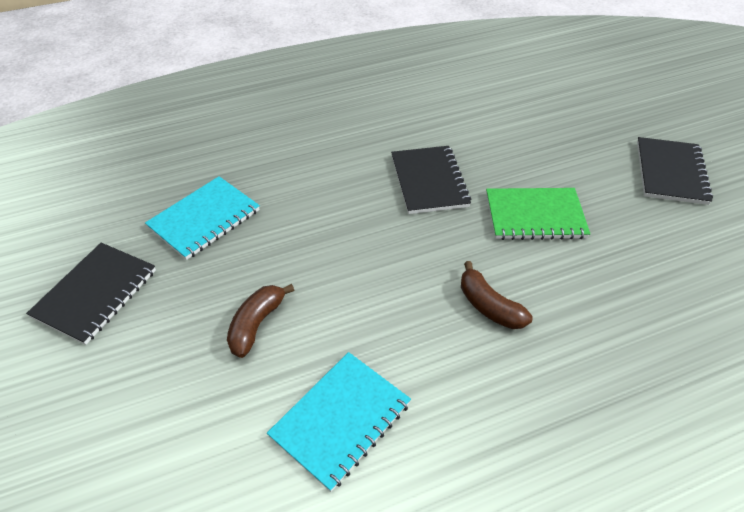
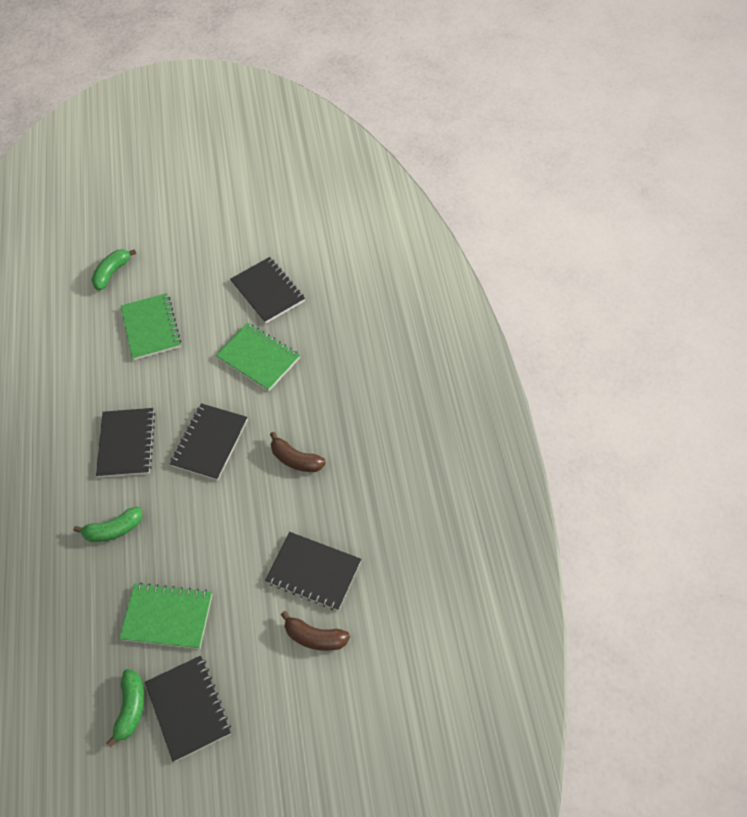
black notebook: [26,243,156,345] [391,146,471,214] [637,137,713,205] = 3 -> [96,408,155,478] [145,656,231,762] [170,403,248,480] [230,257,305,324] [265,532,361,611] = 5
green banana: none = 0 -> [73,507,142,542] [91,249,136,291] [106,669,144,748] = 3
green notebook: [486,188,590,240] = 1 -> [119,583,212,649] [121,293,181,360] [215,323,300,391] = 3
turquoise notebook: [145,176,260,260] [267,352,411,492] = 2 -> none = 0

